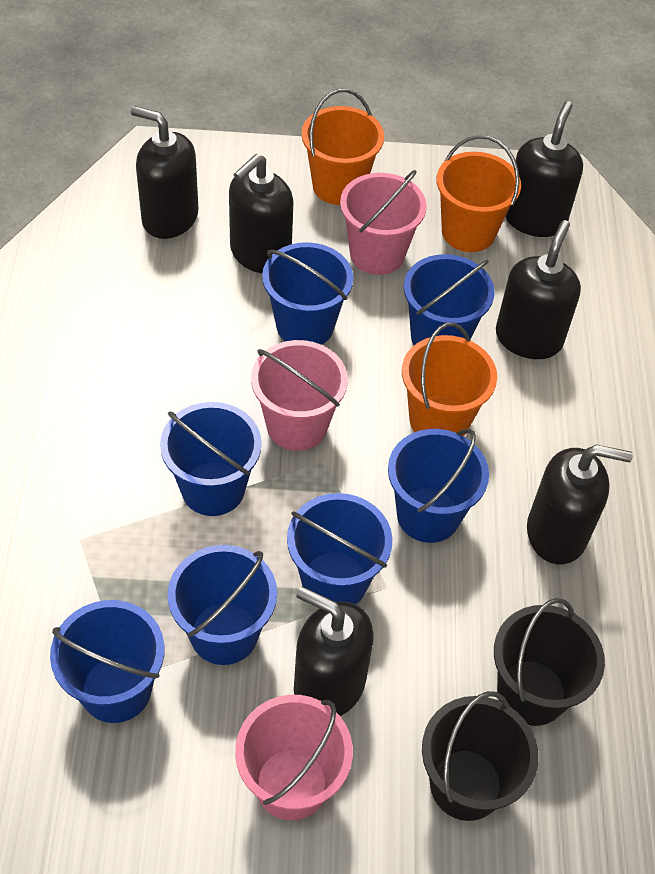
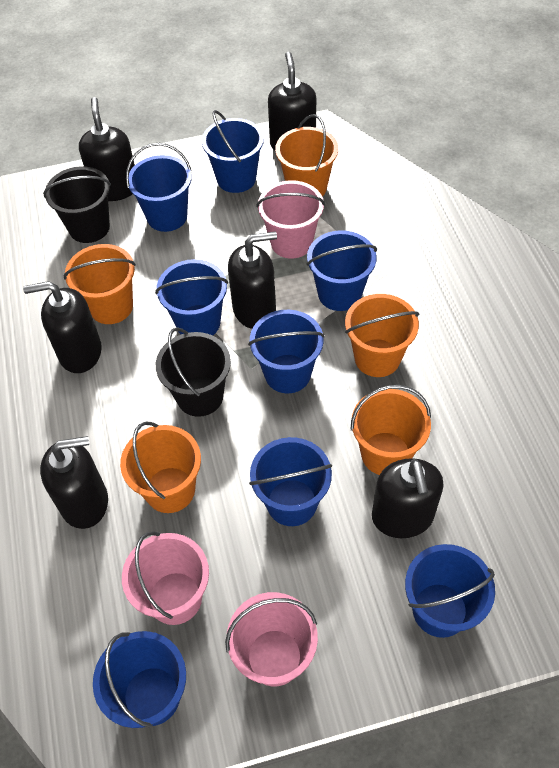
blue bucket: [50,600,165,723] [160,402,262,516] [168,545,277,665] [262,242,353,345] [287,493,392,605] [388,428,489,543] [404,254,495,345] = 7 -> [93,631,186,728] [126,143,192,232] [155,259,228,336] [202,110,264,193] [248,310,325,393] [249,437,332,526] [307,230,377,311] [405,544,495,638] = 8
orange bucket: [301,89,384,205] [402,322,497,436] [437,135,521,252] = 3 -> [63,244,136,324] [120,421,201,513] [275,114,338,197] [345,294,419,377] [350,385,431,475] = 5

